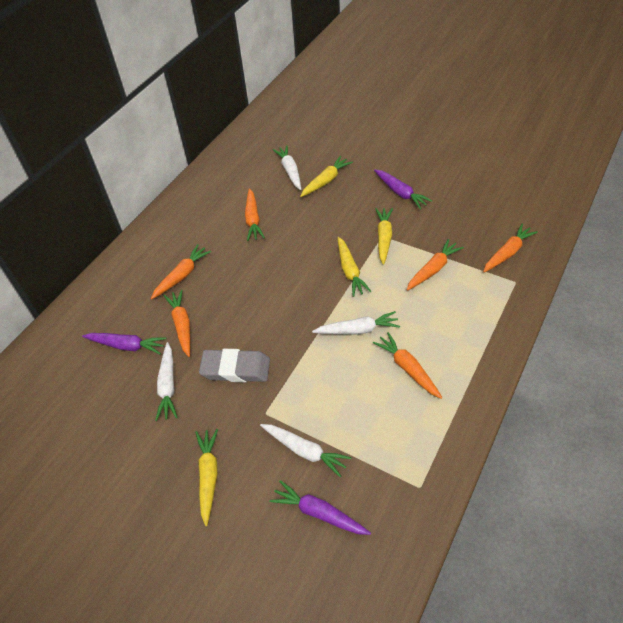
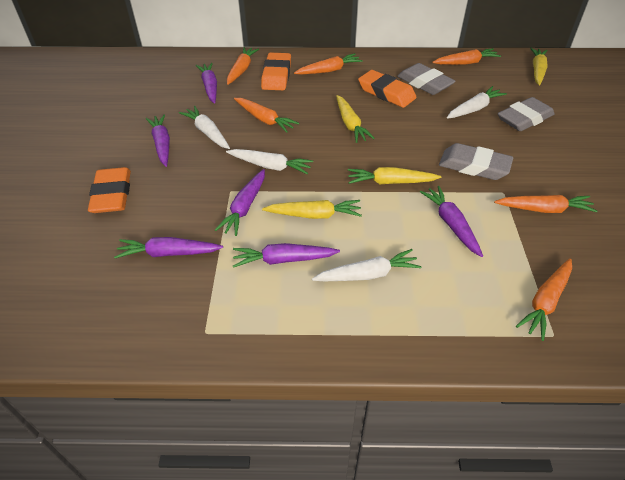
grey eraser: [199,349,270,382] = 1 -> [397,63,456,95] [439,143,513,180] [498,97,554,131] = 3
orange eraser: none = 0 -> [88,167,131,213] [261,53,291,90] [358,70,417,108] = 3
purple carrot: [82,333,166,354] [269,480,371,535] [374,169,432,209] = 3 -> [114,237,223,258] [146,114,170,167] [196,63,217,104] [215,169,265,236] [233,243,340,268] [420,186,483,257] = 6

